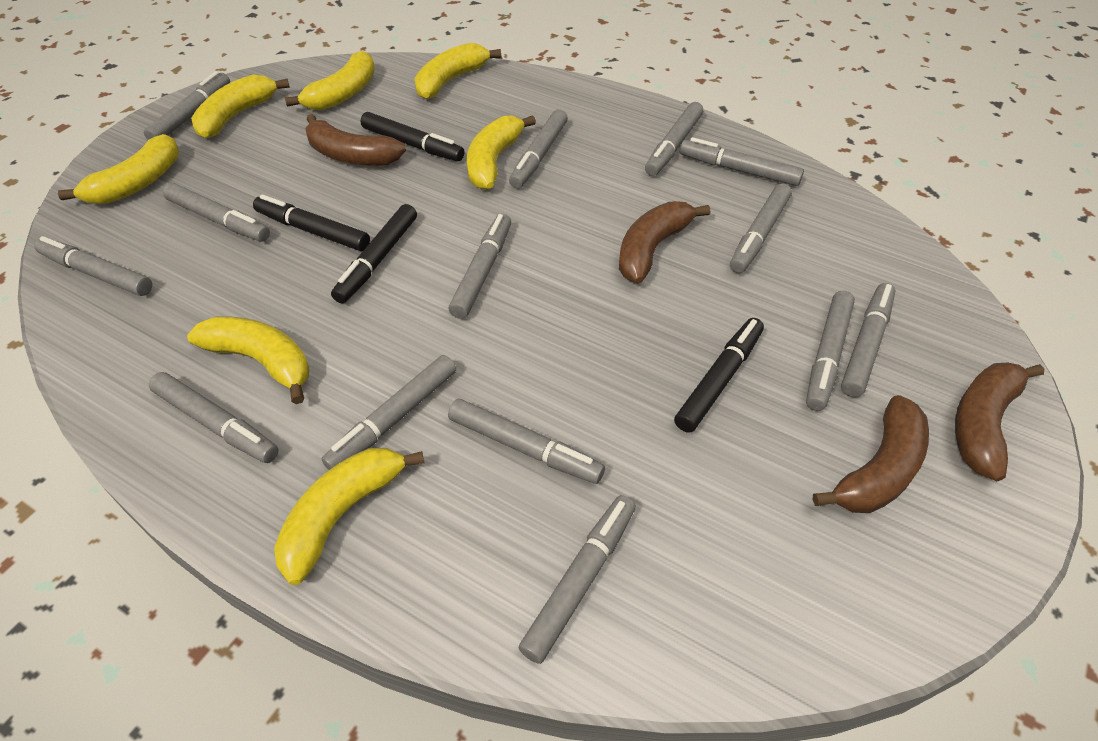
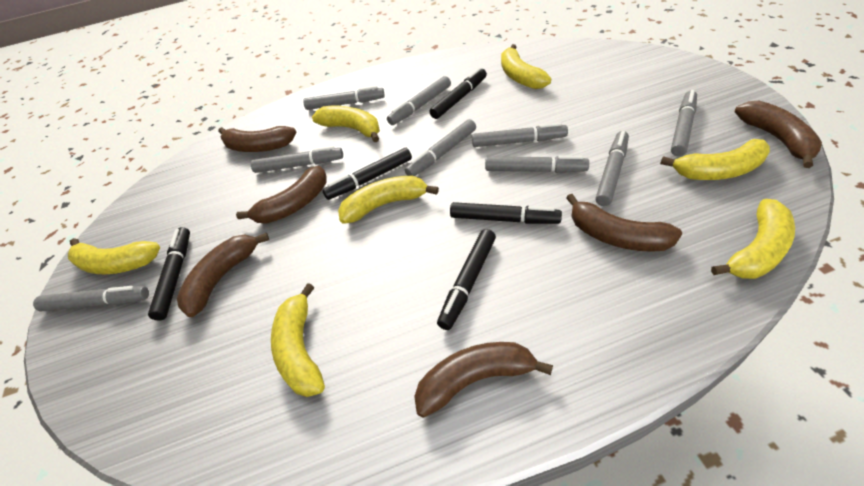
black marker: [253,194,370,251] [331,204,417,304] [361,112,465,161] [674,318,764,433] = 4 -> [148,227,190,321] [323,148,412,200] [429,68,487,119] [437,229,496,330] [450,202,562,224] = 5
brown banana: [305,114,406,166] [619,201,710,283] [813,395,929,513] [955,363,1044,481] = 4 -> [177,233,269,317] [219,126,296,152] [236,166,326,224] [414,342,553,418] [566,194,682,252] [735,101,822,168] = 6
grey marker: [34,236,152,296] [144,71,230,140] [149,372,279,463] [163,183,270,242] [322,355,456,470] [448,399,605,484] [449,214,511,319] [509,109,568,189] [519,495,636,664] [645,102,703,176] [680,137,804,186] [730,184,792,273] [806,291,855,411] [841,283,896,397] = 14 -> [33,286,149,311] [251,146,343,173] [303,86,385,110] [387,76,451,125] [405,119,476,176] [472,123,568,147] [485,156,589,173] [595,131,629,206] [671,90,697,156] = 9

